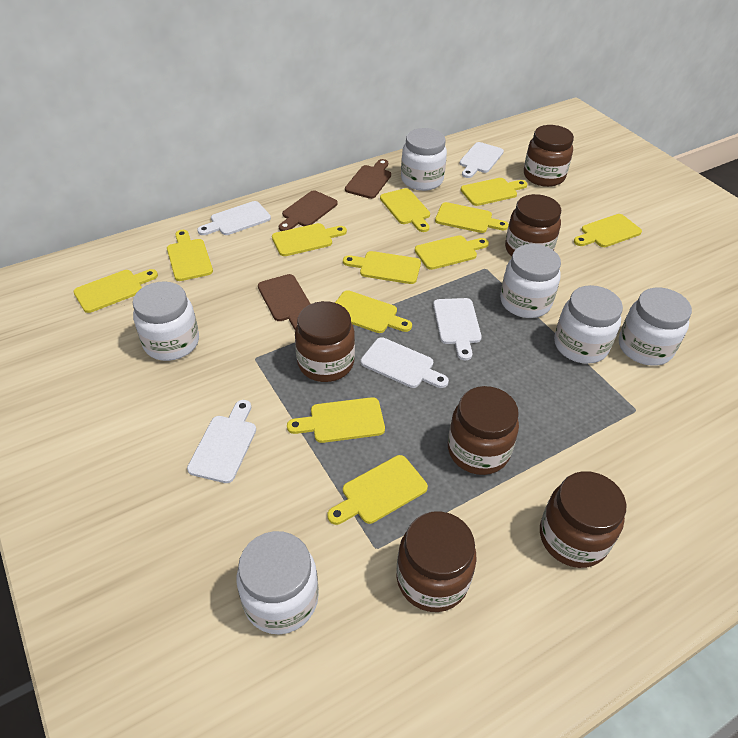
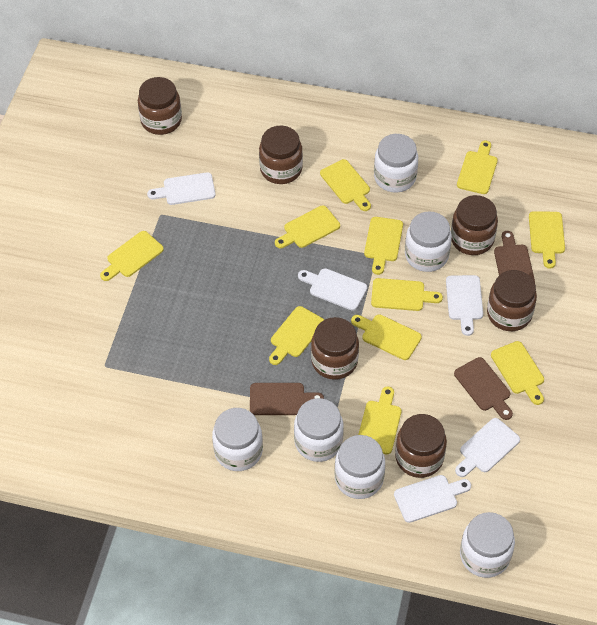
yellow cutting board: [73,269,158,313] [167,230,213,281] [272,223,347,256] [287,397,385,443] [327,455,428,525] [335,290,412,333] [343,251,421,284] [380,188,430,232] [415,235,489,270] [435,202,509,233] [461,178,527,206] [574,214,642,247] = 12 -> [100,231,164,281] [269,306,324,365] [275,205,340,248] [320,159,371,211] [351,314,422,360] [358,387,401,454] [364,217,403,275] [371,278,443,311] [457,141,498,194] [491,341,544,405] [529,211,565,269] = 11

